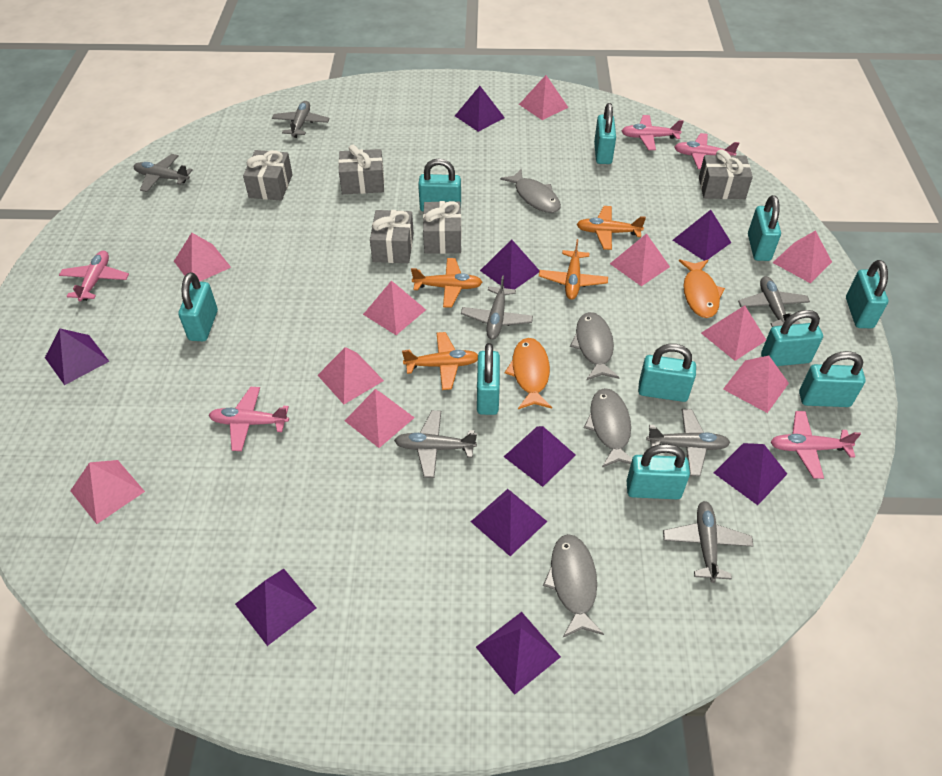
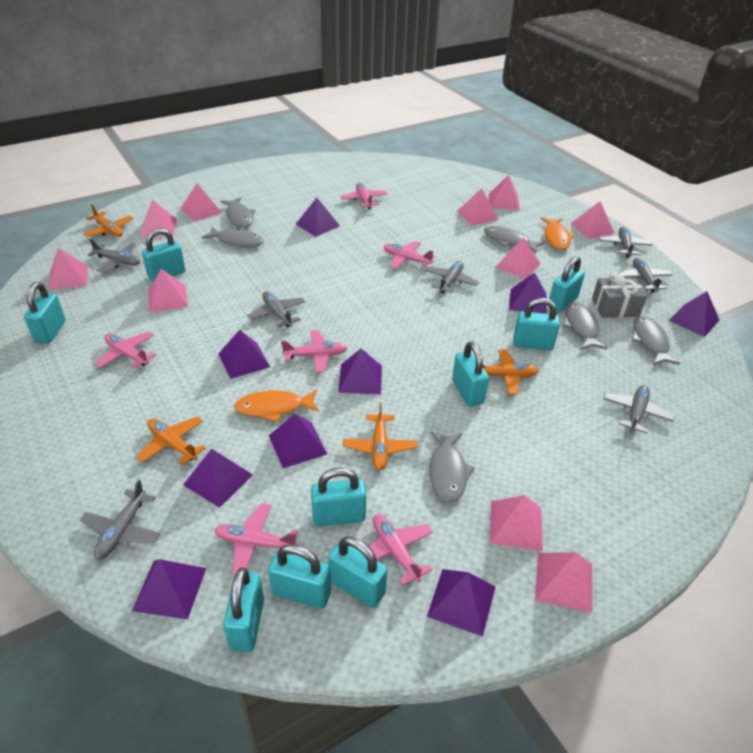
grey fish: [500,169,561,213] [543,534,604,637] [570,312,620,381] [584,388,632,467] = 4 -> [201,227,264,247] [221,197,256,228] [429,432,475,502] [484,226,545,253] [563,302,607,350] [632,316,680,365] = 6
grey gift: [243,150,293,201] [338,145,384,194] [370,210,414,263] [423,201,461,254] [699,149,753,199] = 5 -> [592,272,647,318] = 1
pink plane: [59,251,129,301] [209,387,289,451] [622,115,684,150] [674,133,739,169] [771,411,861,479] = 5 -> [95,331,156,369] [214,503,298,575] [281,330,347,373] [340,183,387,210] [369,514,433,586] [384,241,435,269] = 6
turquoise padlock: [178,272,218,341] [418,159,461,212] [477,343,500,415] [594,103,616,164] [627,444,690,499] [638,344,696,402] [748,195,781,261] [761,310,823,366] [799,351,866,407] [846,260,888,328] = 10 -> [24,282,66,344] [142,228,185,282] [223,567,264,652] [268,544,331,609] [311,468,366,527] [328,536,387,608] [452,341,489,407] [513,298,560,350] [549,256,585,312] = 9

